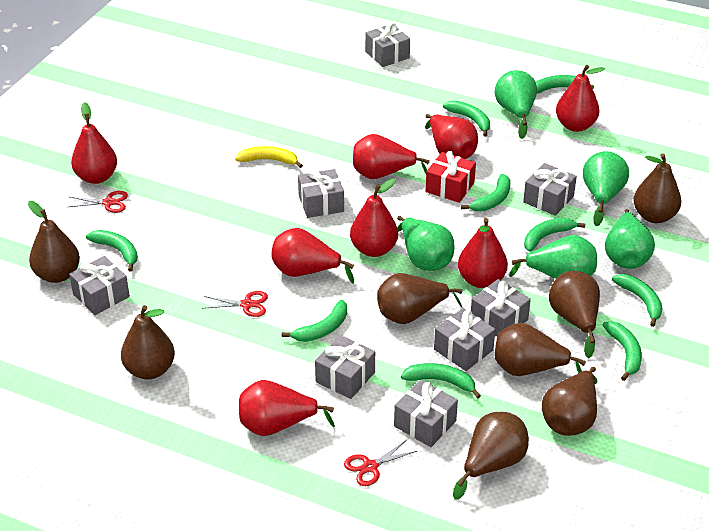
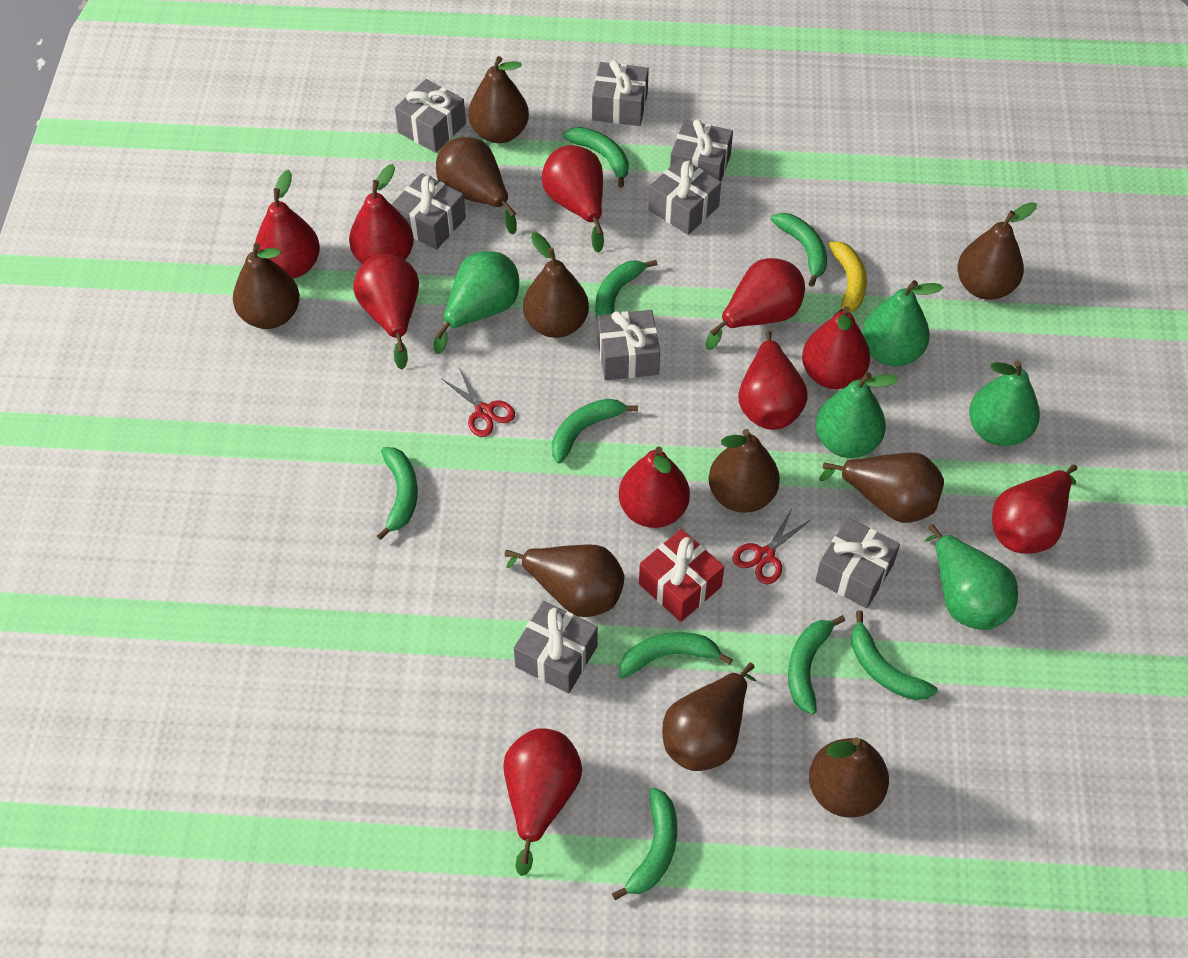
brown pear: [28,201,80,283] [121,305,175,379] [377,273,462,324] [453,412,529,500] [494,323,586,376] [542,367,598,436] [549,271,600,358] [633,153,681,223] = 8 -> [233,243,300,329] [436,137,517,234] [468,56,529,143] [505,544,625,617] [523,232,589,338] [662,663,757,771] [708,429,780,513] [809,737,889,818] [819,453,944,523] [957,202,1037,300] = 10
red pear: [71,102,117,184] [239,380,335,436] [272,228,354,283] [350,178,398,257] [353,134,430,179] [425,114,478,159] [458,218,508,288] [556,65,605,132] = 8 -> [255,170,320,279] [349,164,414,264] [353,254,419,370] [503,728,582,876] [542,145,604,253] [619,447,690,528] [705,258,805,350] [739,331,808,430] [802,306,870,389] [992,464,1077,554] = 10
red scissors: [68,191,128,213] [202,291,268,317] [344,440,417,486] = 3 -> [441,367,515,437] [733,507,812,584] = 2

